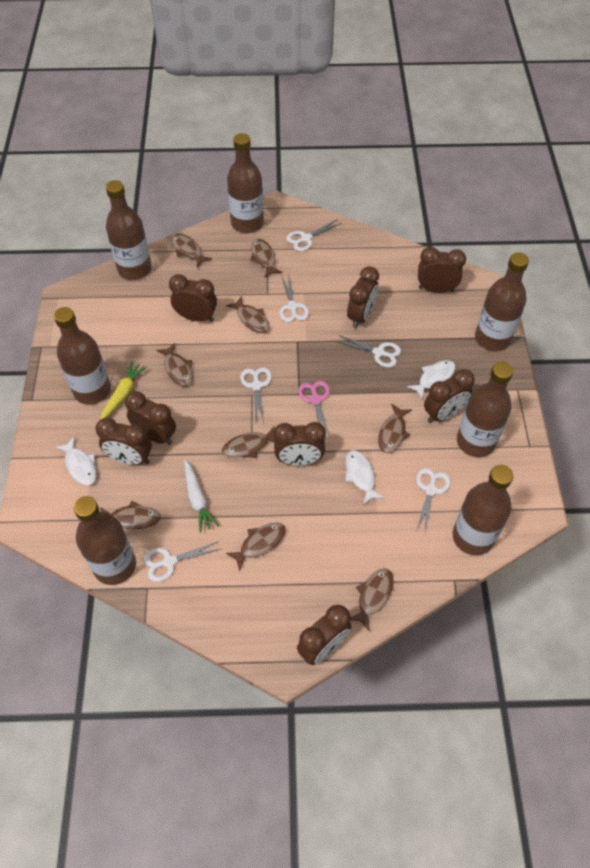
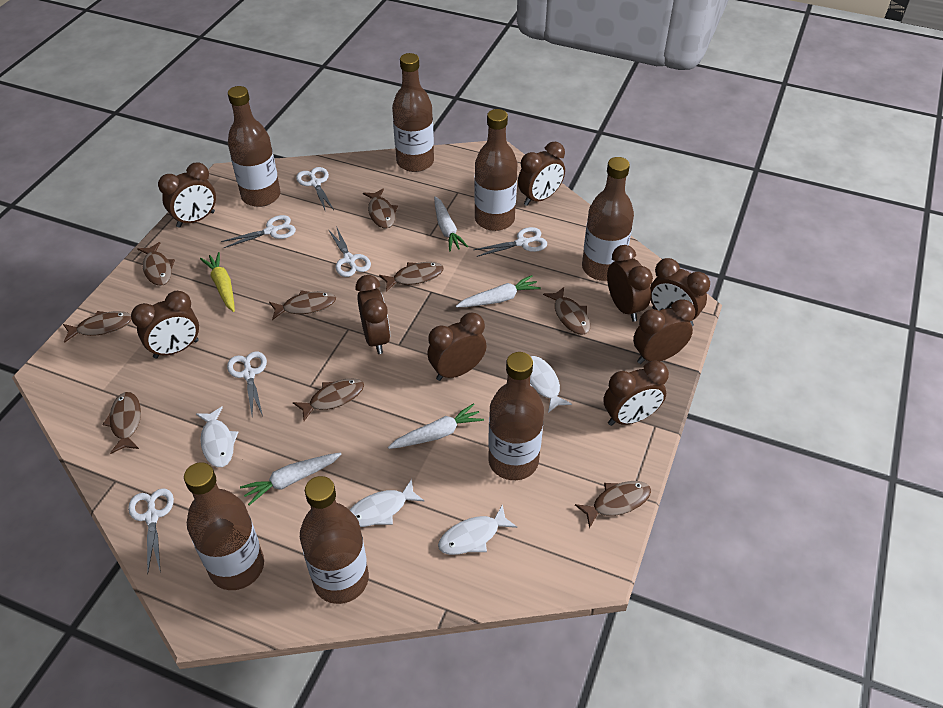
brown clock: [95,418,152,465] [125,391,176,445] [169,274,217,322] [273,422,326,466] [297,605,351,665] [347,266,379,328] [418,247,466,293] [424,369,475,423] = 8 -> [131,291,199,359] [158,162,216,228] [356,275,390,354] [427,313,487,381] [518,142,565,206] [604,360,669,426] [607,245,653,322] [633,299,695,364] [650,258,710,326] = 9
pink scissors: [298,381,330,437] = 1 -> none = 0
white carrot: [184,460,219,533] = 1 -> [240,452,341,505] [388,403,484,449] [434,197,468,251] [456,275,541,307] = 4
white fish: [55,436,97,486] [345,450,385,505] [407,360,455,399] = 3 -> [196,406,238,467] [350,479,424,527] [438,504,517,555] [530,356,572,413] = 4

